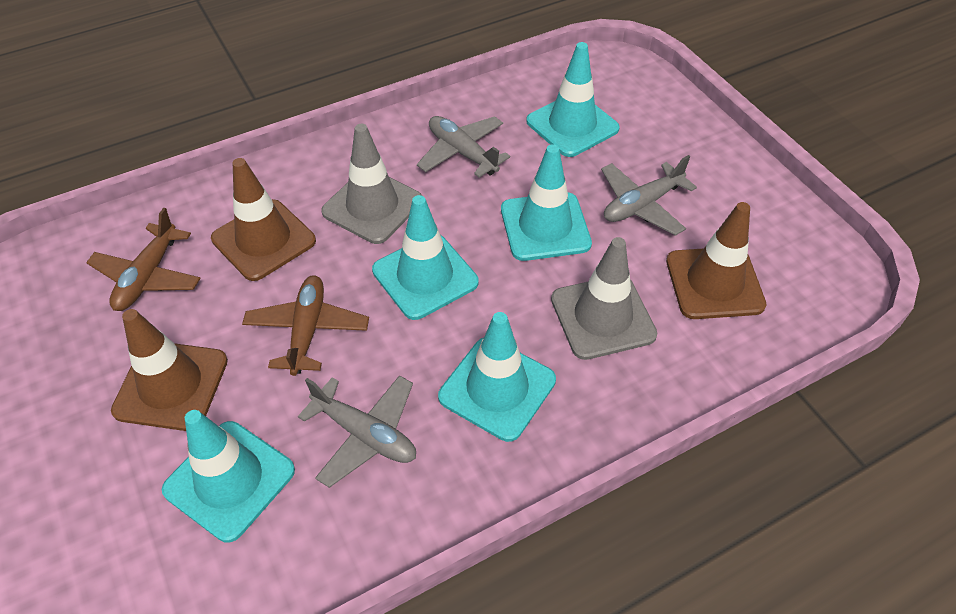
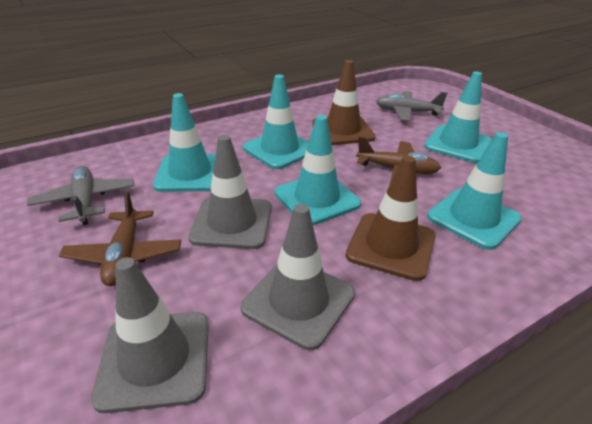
brown traffic cone: [111,309,228,431] [211,158,316,281] [666,202,766,319] = 3 -> [312,60,376,145] [346,155,436,281] = 2
grey plane: [298,375,416,488] [417,116,510,177] [601,155,697,236] = 3 -> [27,166,135,225] [376,91,447,121] = 2
grey traffic cone: [321,124,422,244] [551,237,657,360] = 2 -> [91,257,209,413] [188,135,272,249] [241,204,355,350] = 3

